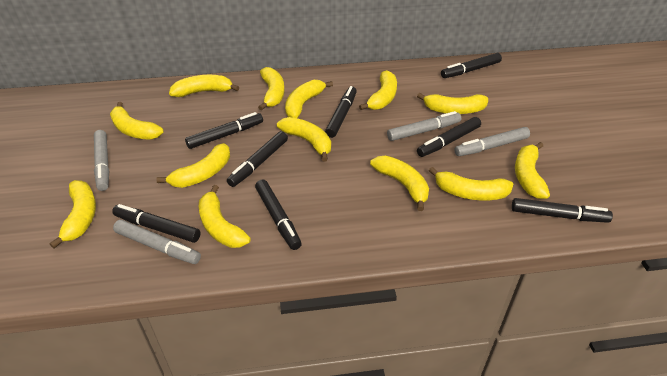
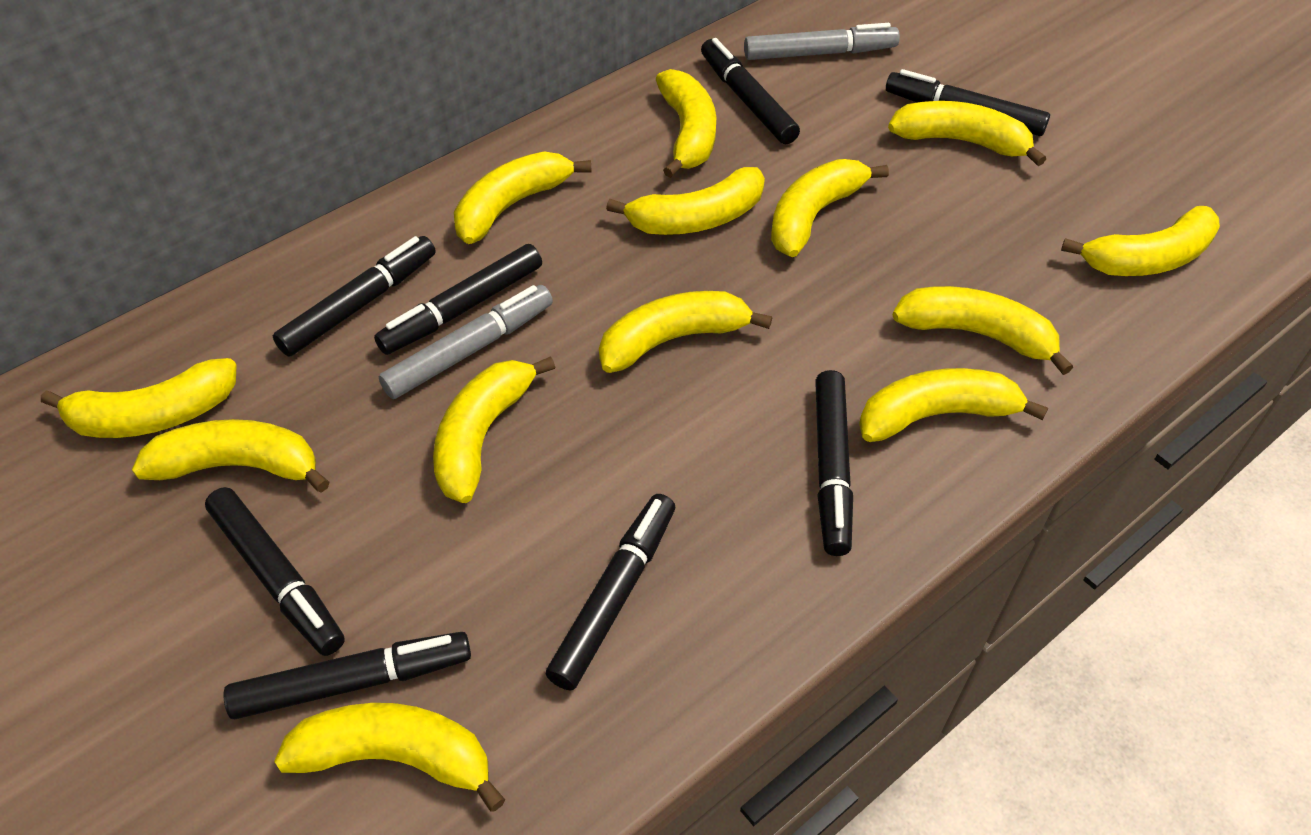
grey marker: [94,130,109,191] [113,220,201,264] [387,111,461,141] [454,127,530,156] = 4 -> [379,285,553,399] [744,23,900,60] = 2

